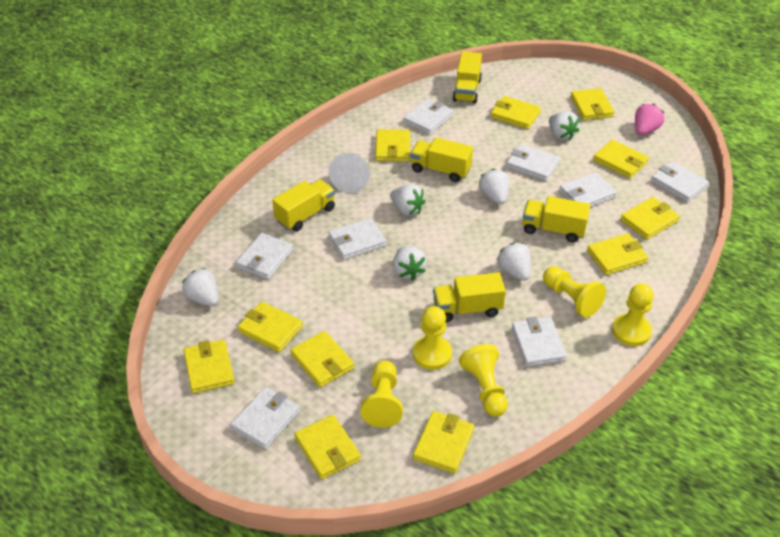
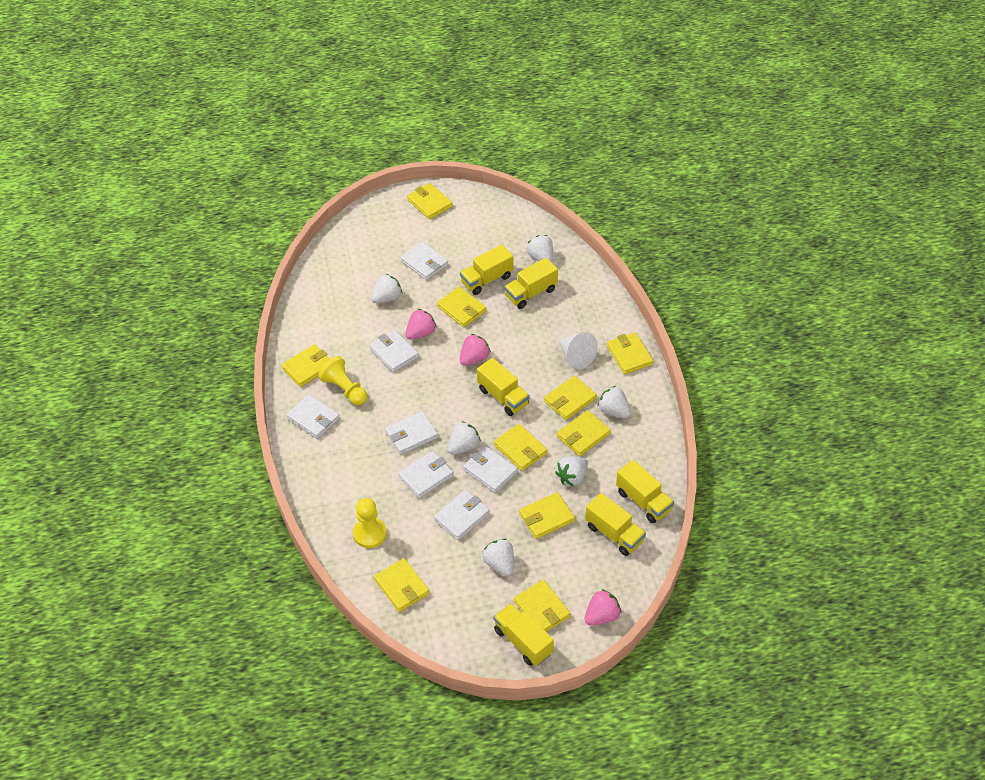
pink strawberry: [635,103,664,135] = 1 -> [406,309,437,340] [460,334,491,365] [584,589,621,625] = 3
white wallet: [231,387,300,449] [236,233,293,280] [328,218,386,260] [403,98,453,134] [506,144,560,181] [512,316,567,367] [559,172,617,207] [651,161,709,202] = 8 -> [286,394,340,439] [369,330,419,372] [385,411,438,455] [398,451,454,498] [400,242,448,280] [434,490,490,540] [463,445,518,493] = 7
yellow pawn: [360,360,403,428] [413,306,452,370] [459,344,508,416] [543,266,606,318] [612,283,654,346] = 5 -> [318,356,367,405] [353,498,387,548] = 2
yellow truck: [272,179,335,231] [410,138,473,182] [433,272,506,323] [453,51,482,104] [523,196,591,242] = 5 -> [460,245,513,295] [477,358,530,416] [494,603,554,666] [504,258,558,309] [585,493,646,556] [616,460,674,523] = 6
yellow wallet: [183,340,235,394] [237,302,303,352] [290,331,354,388] [295,415,361,479] [375,129,410,162] [413,411,474,474] [490,96,541,129] [571,88,614,120] [587,233,648,275] [593,140,649,178] [620,197,680,240] = 11 -> [282,344,330,387] [374,558,429,612] [407,183,452,219] [437,287,486,327] [494,424,547,471] [514,580,571,632] [519,492,575,539] [544,376,597,420] [557,410,611,456] [607,332,654,374] = 10

